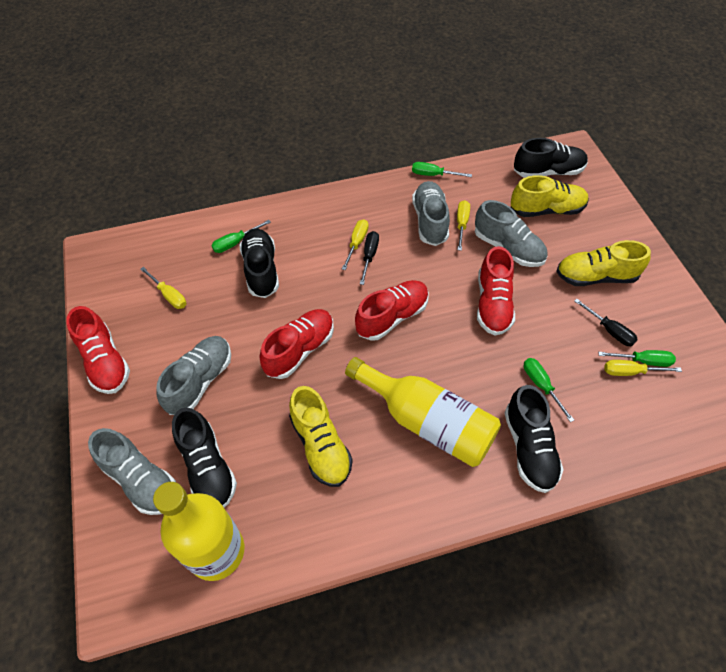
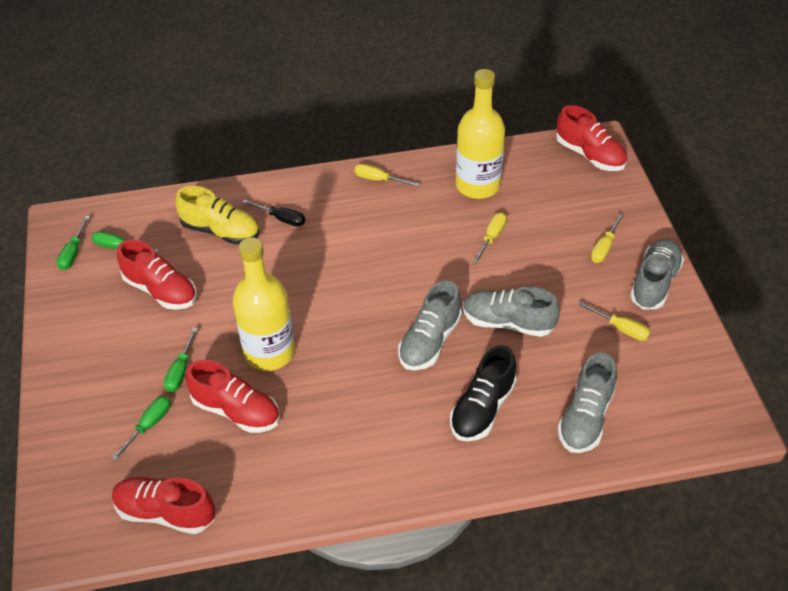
black screwdriver: [360,231,379,285] [574,299,638,346] = 2 -> [242,200,305,226] = 1
black shoe: [172,408,237,508] [239,228,279,298] [504,385,563,493] [514,138,588,178] = 4 -> [450,345,517,441] = 1
yellow shoe: [289,386,353,487] [511,175,589,217] [556,240,651,286] = 3 -> [175,186,260,244] = 1

